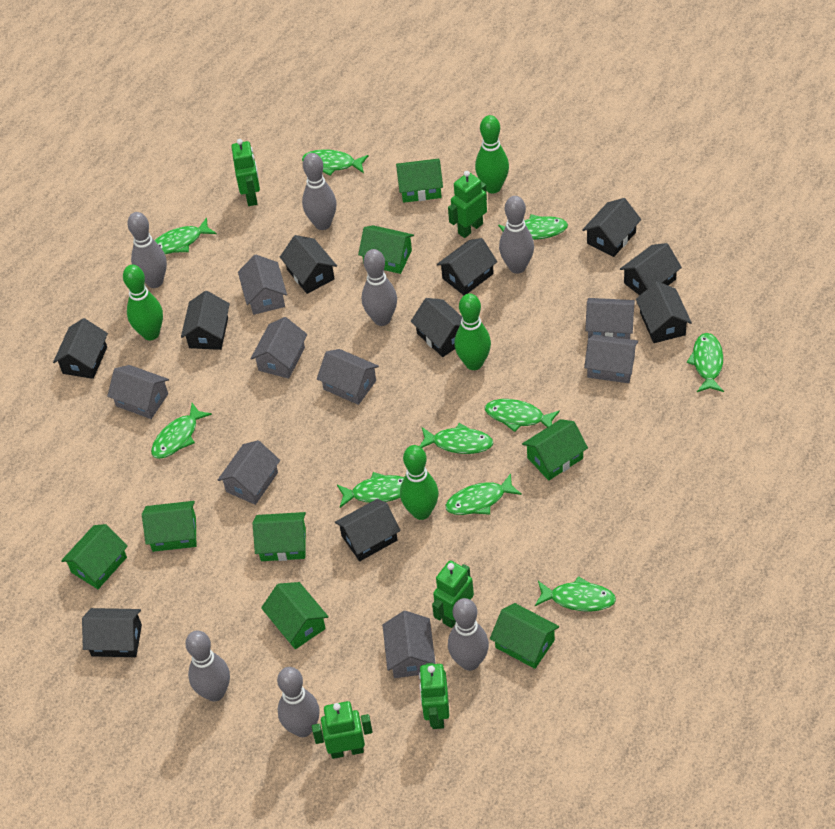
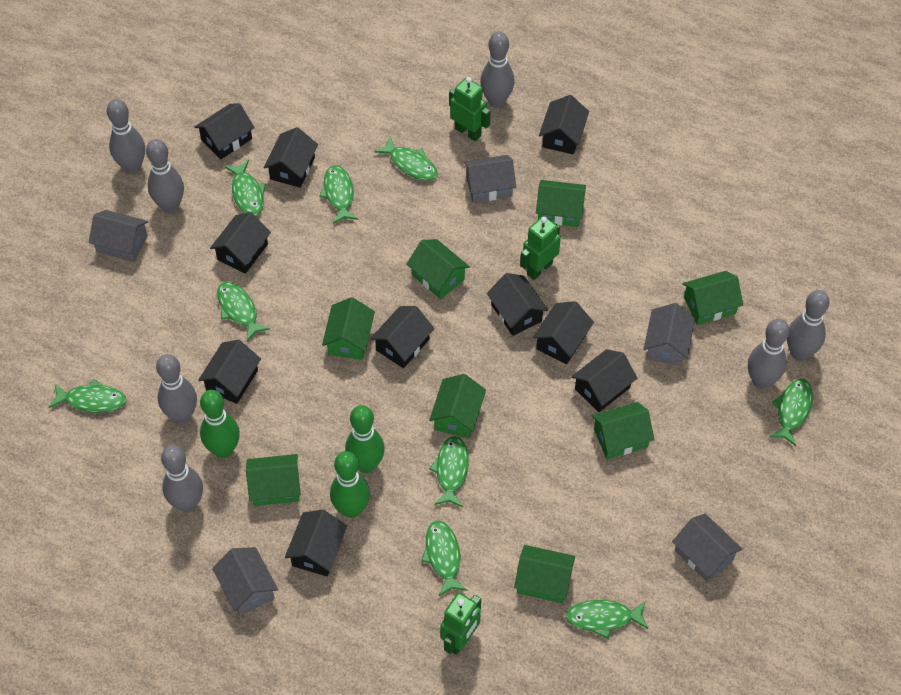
green bowling pin: [123,265,163,340] [400,445,439,520] [454,293,491,370] [475,115,509,193] = 4 -> [200,390,240,458] [330,451,370,518] [345,405,385,473] = 3
green fish: [151,403,212,459] [154,217,217,254] [302,149,368,176] [337,472,404,508] [420,423,493,454] [446,473,522,515] [485,399,560,432] [498,214,568,240] [535,576,616,612] [687,333,724,392] = 10 -> [49,379,126,413] [217,282,270,341] [224,160,266,216] [319,165,358,224] [374,137,438,181] [421,520,467,596] [429,436,469,507] [565,600,648,639] [769,379,813,446] = 9
green robot: [231,139,260,206] [312,701,373,759] [419,663,450,729] [432,560,474,628] [448,171,487,238] = 5 -> [440,593,481,655] [449,77,491,142] [520,216,561,280] = 3
grey house: [107,365,169,419] [218,440,280,505] [238,255,287,315] [251,317,307,379] [317,349,379,405] [382,611,436,678] [584,334,638,383] [585,298,635,339] = 8 -> [89,210,148,262] [212,547,278,616] [463,155,516,203] [644,303,695,366] [672,514,742,582] = 5

